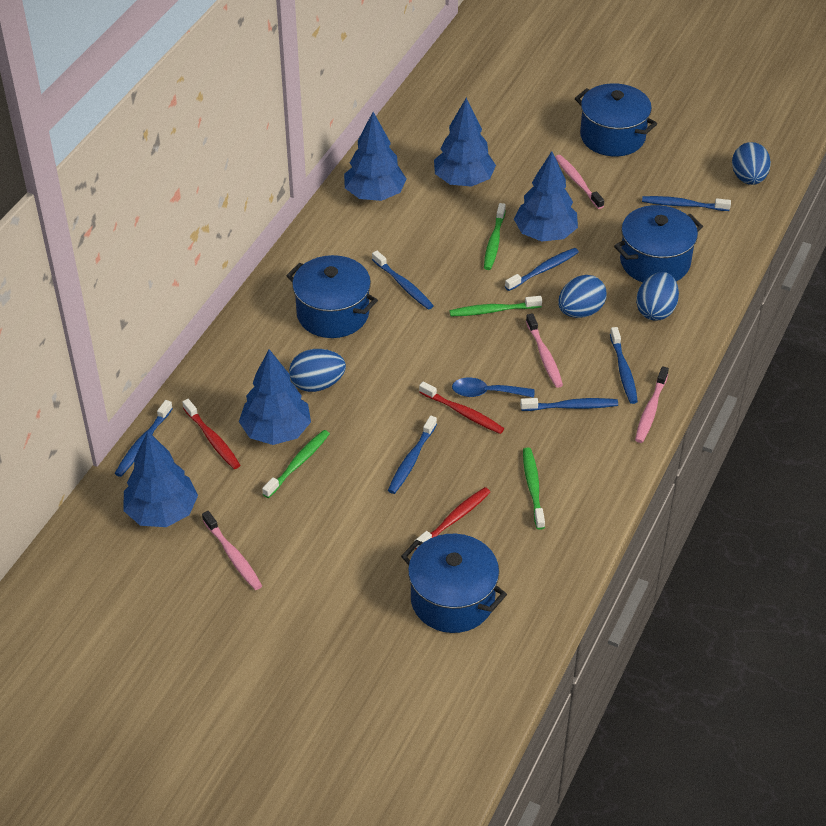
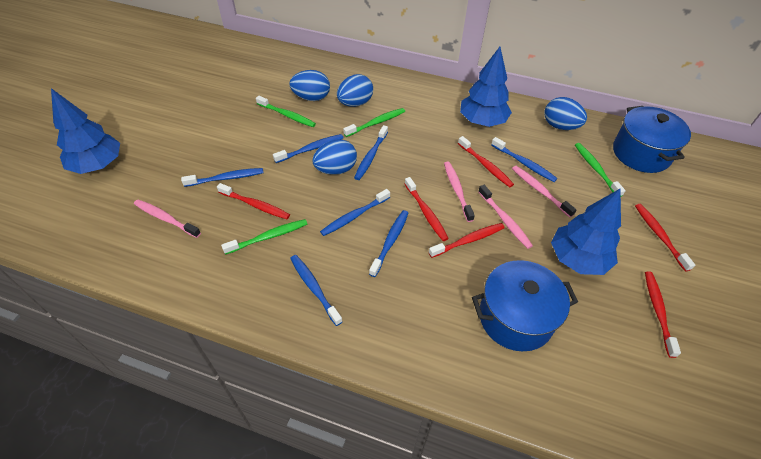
blue pot: [286,255,378,338] [401,534,507,633] [575,83,657,156] [614,205,703,283] = 4 -> [472,260,578,351] [613,106,691,173] = 2
blue spoon: [452,377,535,398] = 1 -> none = 0
blue tree: [123,431,198,527] [239,349,311,445] [344,112,407,201] [434,98,496,187] [514,151,578,241] = 5 -> [51,88,120,174] [460,47,512,127] [551,189,621,275] = 3
red toothbrush: [182,399,240,469] [414,487,490,549] [419,381,504,434] = 3 -> [217,183,290,219] [405,177,449,241] [428,223,505,258] [458,136,514,187] [635,204,695,272] [645,271,681,358] = 6

